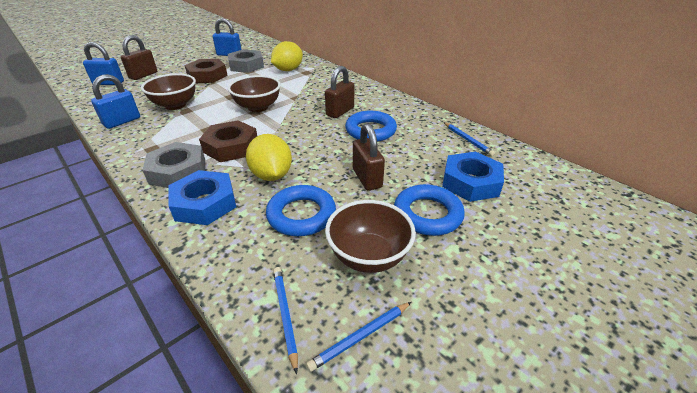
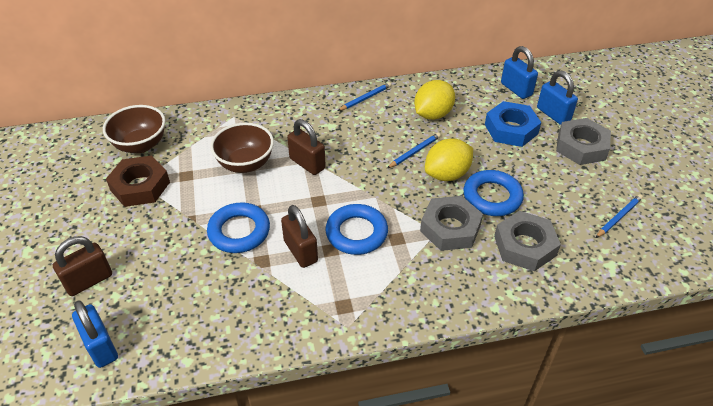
blue nut: [169,170,236,225] [442,152,504,202] = 2 -> [485,101,541,147] = 1
brown bowl: [141,73,196,110] [228,75,281,112] [325,200,416,273] = 3 -> [103,105,166,153] [210,123,274,173] = 2
brown nut: [185,59,228,83] [199,120,257,162] = 2 -> [106,155,170,207] = 1
grey nut: [143,142,205,188] [228,49,264,73] = 2 -> [420,196,483,251] [494,211,561,271] [556,118,611,165] = 3

